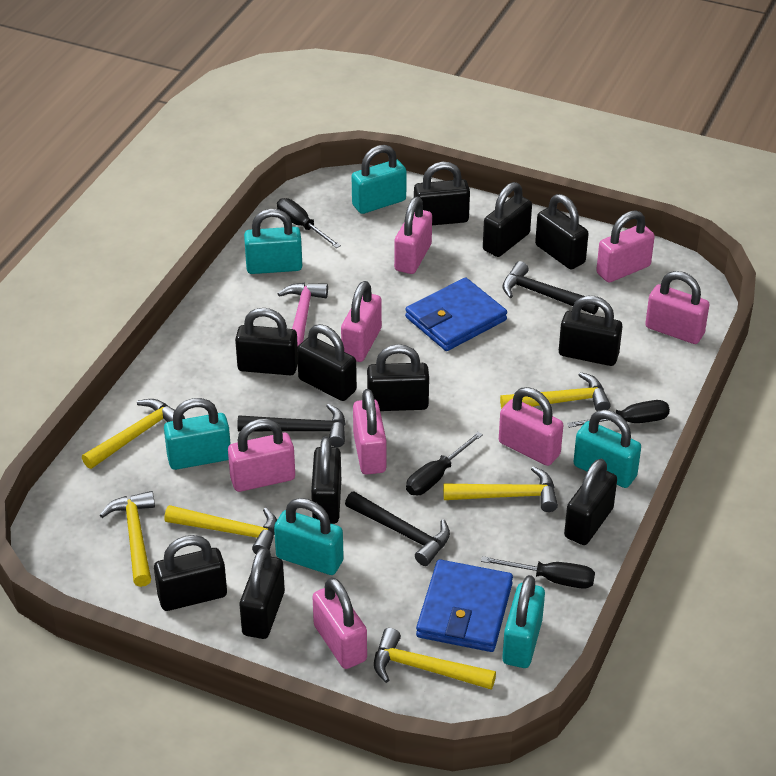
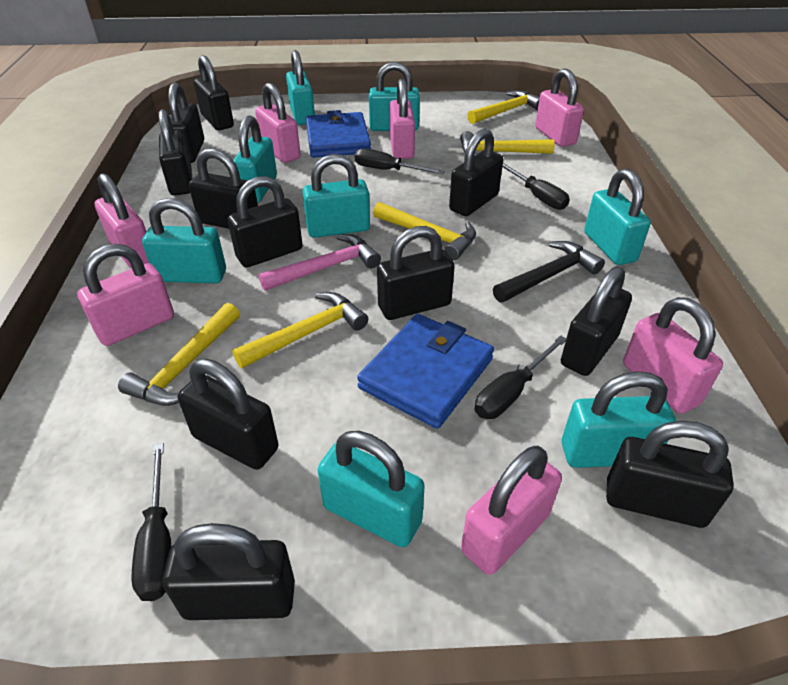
black hammer: [237,404,345,447] [345,491,450,566] [502,261,599,314] = 3 -> [493,241,605,303] = 1
pink padlock: [228,419,295,492] [312,577,367,669] [341,281,382,362] [353,389,386,475] [394,197,432,274] [499,387,563,466] [596,210,655,283] [645,271,710,344] = 8 -> [77,244,174,346] [94,173,149,268] [255,83,301,163] [390,79,415,159] [461,446,562,575] [535,68,584,147] [623,297,723,414] = 7
turquoise padlock: [164,398,231,470] [244,209,302,274] [274,498,344,575] [352,145,407,214] [502,575,545,668] [573,410,641,488] = 6 -> [142,198,226,283] [233,115,277,203] [286,50,315,125] [302,154,370,238] [317,431,425,547] [369,62,420,131] [562,371,676,468] [584,168,651,265] = 8
yellow hammer: [82,399,185,469] [100,491,155,587] [164,505,277,554] [374,628,496,690] [443,466,558,512] [500,372,611,411] = 6 -> [118,303,240,406] [232,292,368,368] [373,202,476,260] [460,131,555,156] [467,90,540,124] = 5

